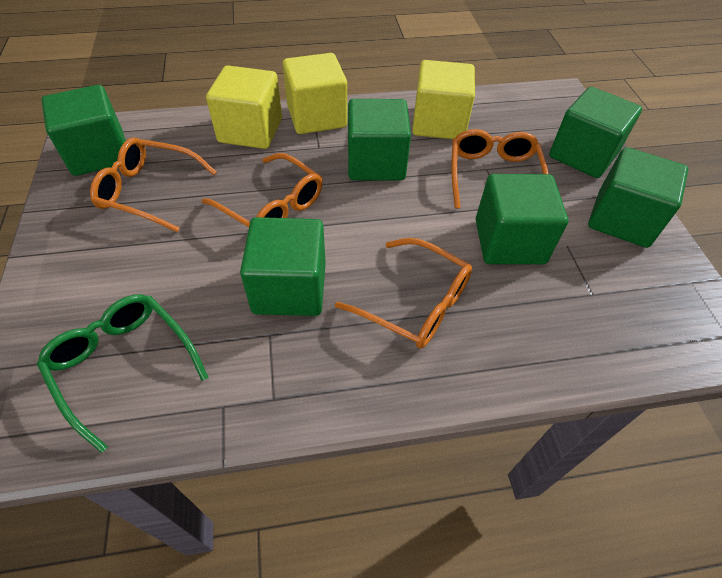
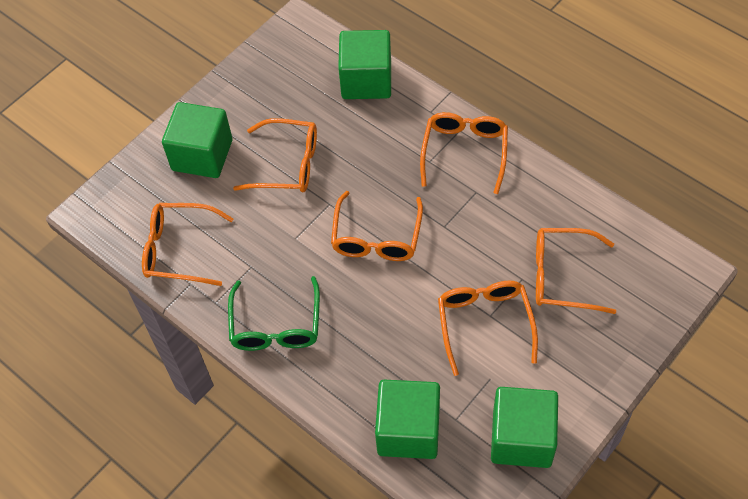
green cube: [41,85,126,176] [240,217,326,316] [348,99,411,180] [476,174,568,264] [549,87,642,178] [588,147,688,248] = 6 -> [162,102,232,178] [338,30,391,99] [375,380,440,459] [491,387,558,468] = 4
orange glasses: [90,137,217,232] [202,153,323,227] [335,238,472,349] [452,129,549,209] = 4 -> [142,203,233,286] [233,118,317,192] [331,191,423,261] [420,112,508,194] [438,281,538,376] [536,228,616,314] = 6
yellow cube: [206,65,282,149] [283,53,347,134] [412,60,475,139] = 3 -> none = 0

